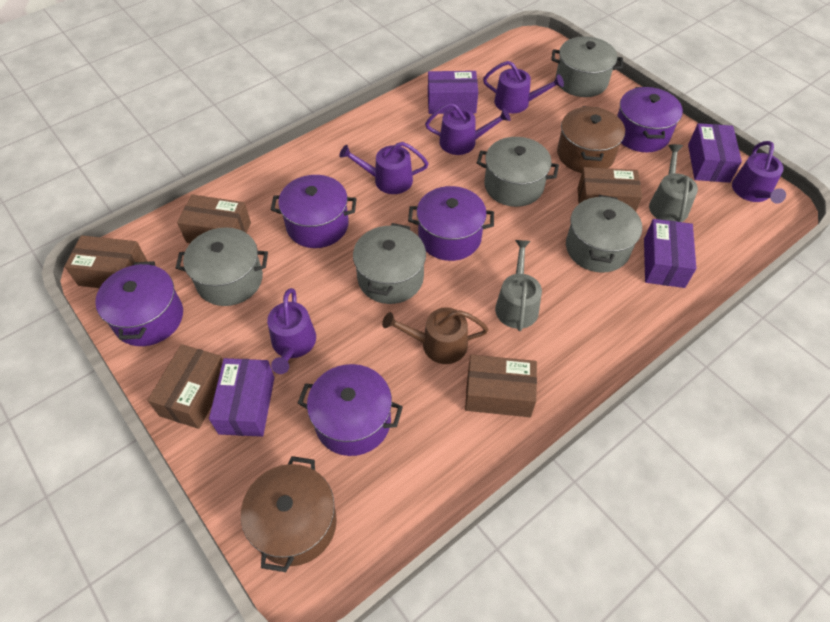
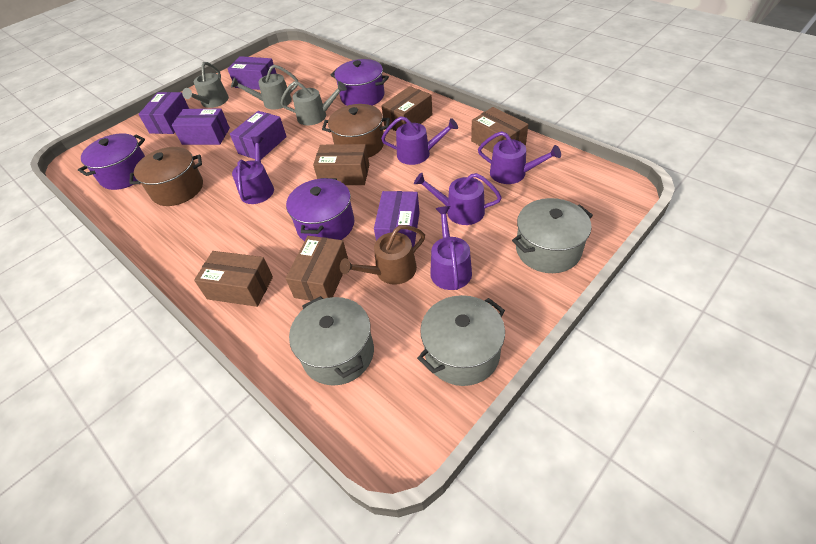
grey pot: [176,227,268,306] [353,223,426,304] [477,137,559,207] [551,36,623,97] [566,195,642,273] = 5 -> [289,296,374,386] [417,295,505,386] [512,198,593,273] = 3
grey watering can: [495,240,542,331] [649,144,698,222] = 2 -> [182,62,229,108] [231,65,298,110] [281,81,347,125] = 3
purple box: [209,358,275,437] [428,71,478,114] [644,219,696,288] [688,123,742,183] = 4 -> [138,92,189,134] [172,109,230,145] [228,56,277,90] [230,111,287,159] [374,191,420,247] = 5
purple pot: [95,261,183,346] [271,175,356,248] [298,364,403,456] [408,186,494,261] [617,87,683,152] = 5 -> [78,133,145,190] [286,178,354,241] [331,59,389,106] = 3

